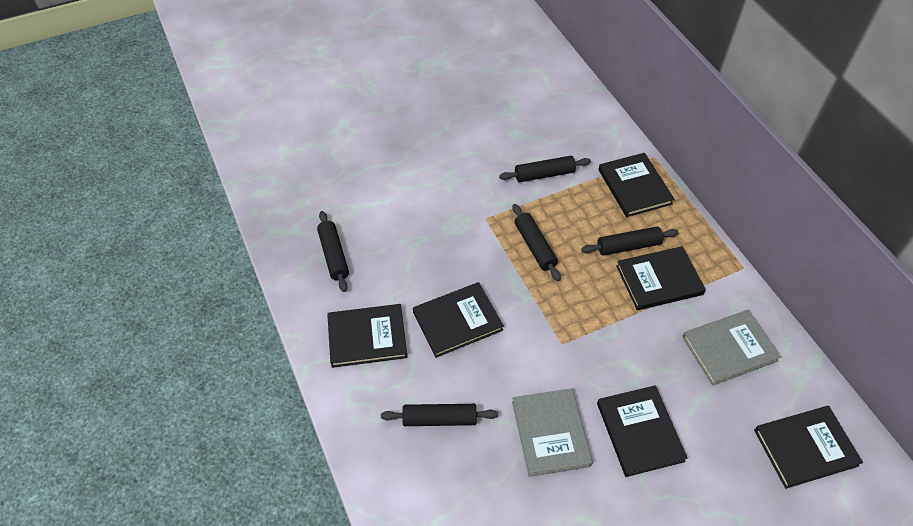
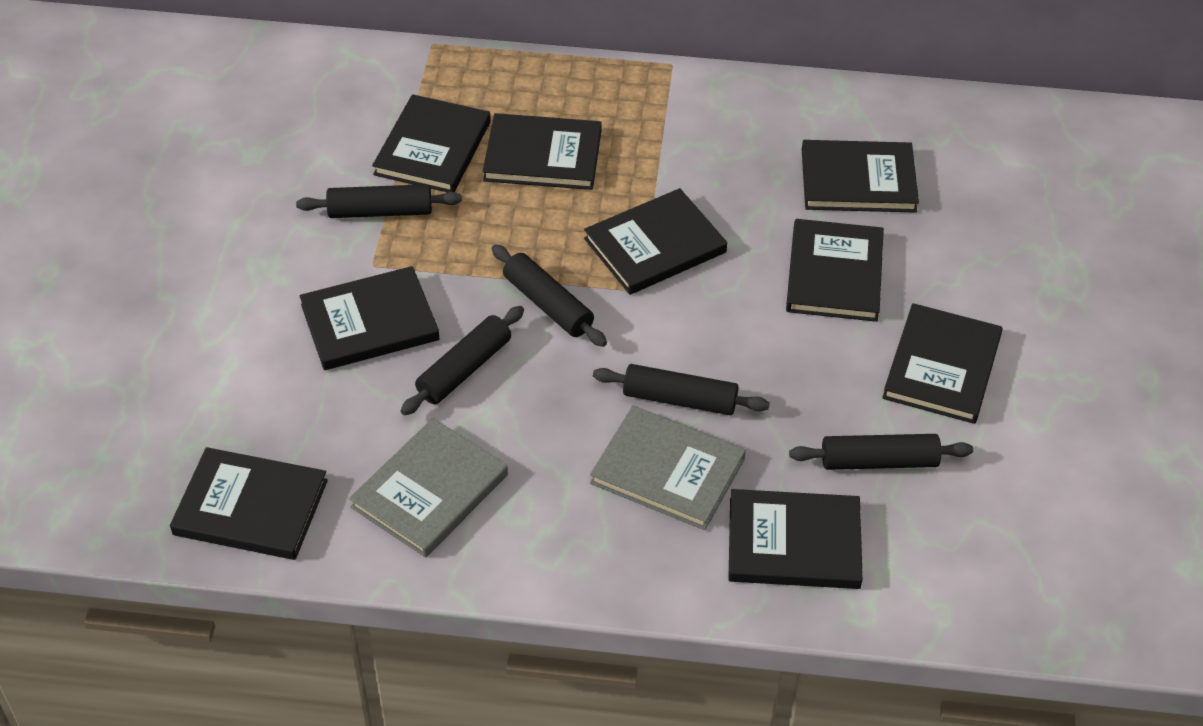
black book: [327,304,408,368] [413,282,504,358] [597,385,687,477] [598,153,674,217] [616,246,706,310] [754,406,863,489] = 6 -> [170,447,328,560] [300,266,439,370] [372,94,491,193] [483,113,602,190] [584,188,727,295] [728,489,863,589] [786,219,884,322] [802,140,919,213] [882,303,1003,424] = 9

